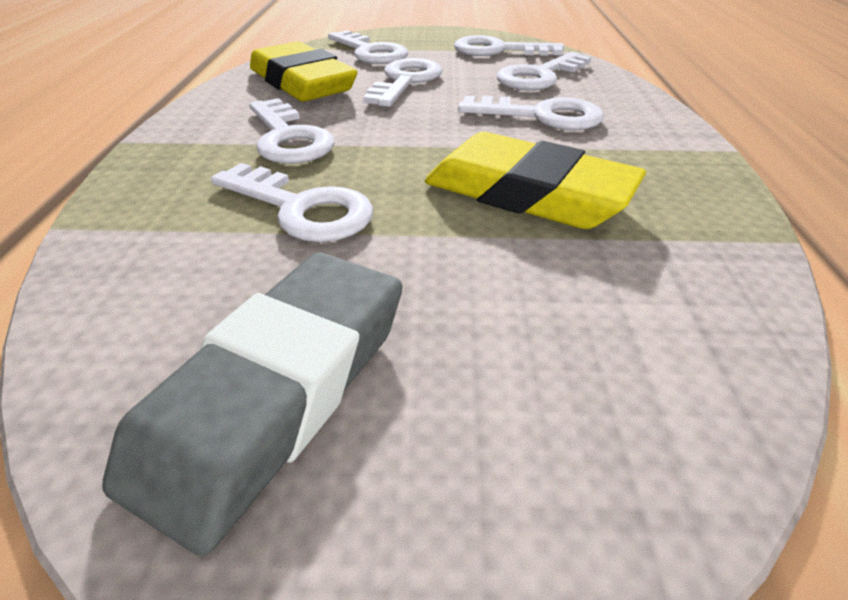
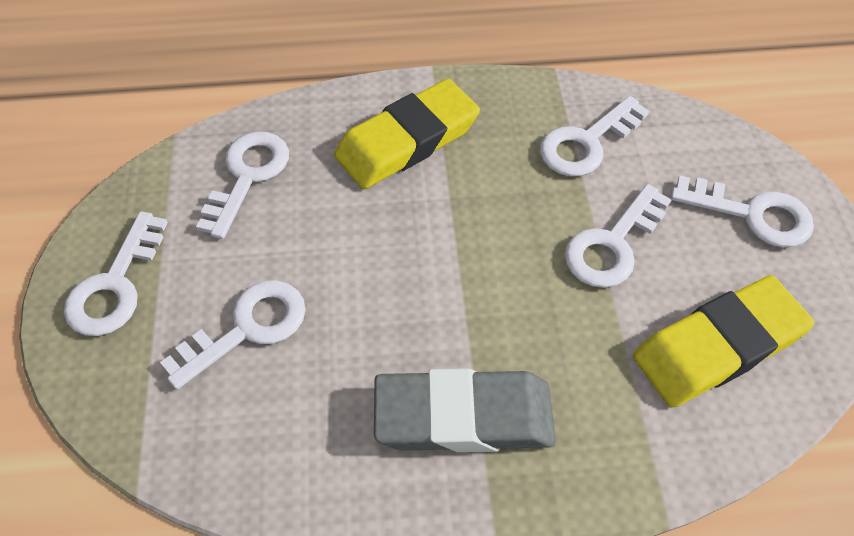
white key: [211,163,373,242] [249,98,335,164] [328,30,408,64] [363,58,443,107] [454,35,564,56] [458,96,604,130] [497,52,591,90] = 7 -> [64,211,168,336] [160,280,306,390] [196,131,289,239] [540,96,649,177] [565,184,672,288] [671,176,814,247] = 6

